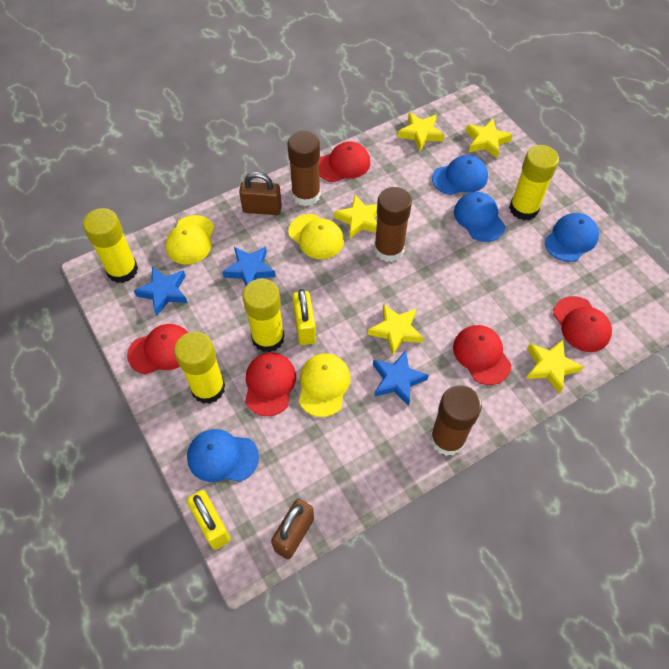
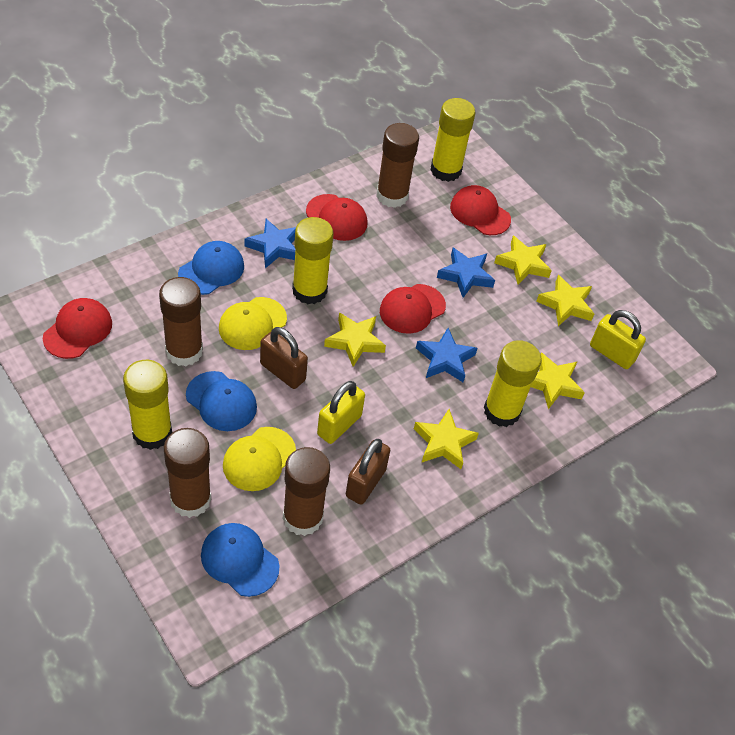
blue cap: [187,429,259,482] [432,155,488,195] [454,192,505,242] [545,213,599,262] = 4 -> [178,241,244,295] [186,371,257,431] [201,523,279,597] = 3
brown glue stick: [287,131,321,206] [374,187,412,262] [430,385,482,456] = 3 -> [159,277,203,366] [164,428,211,518] [283,447,330,536] [376,123,419,208] = 4
red cap: [127,324,189,375] [245,353,296,416] [319,142,370,182] [453,325,512,385] [553,296,612,352] = 5 -> [43,298,112,359] [306,194,368,241] [380,284,446,334] [450,185,511,235] = 4
yellow cap: [166,215,214,265] [288,214,344,259] [299,353,350,417] = 3 -> [219,297,287,350] [223,427,296,491] = 2

